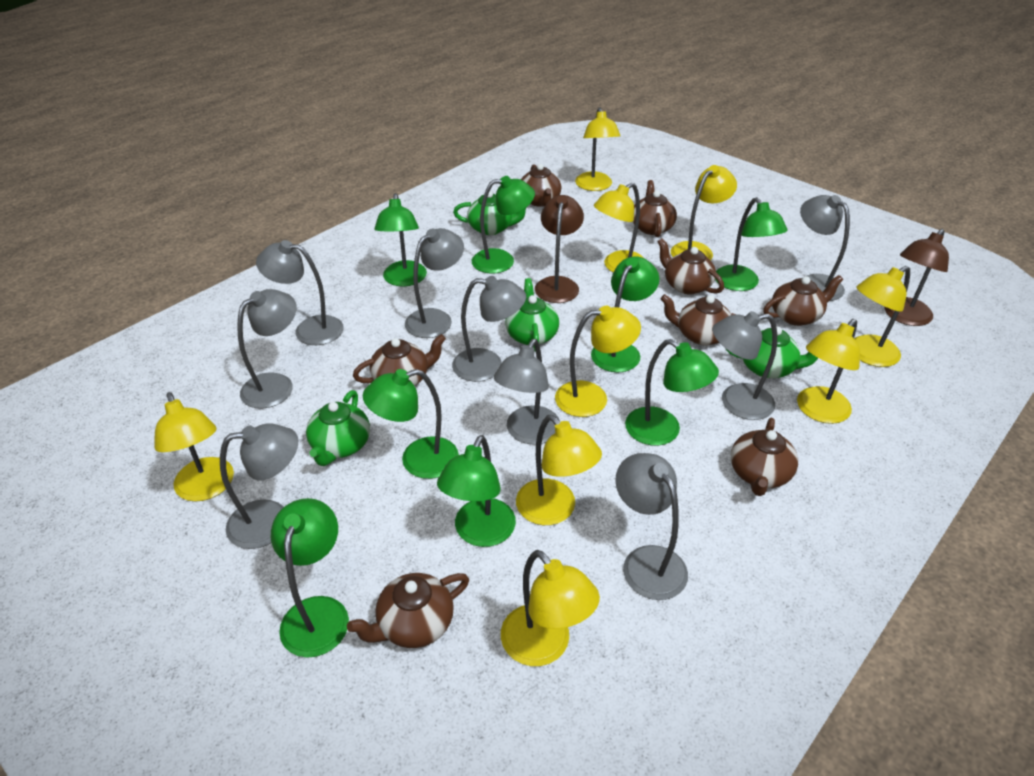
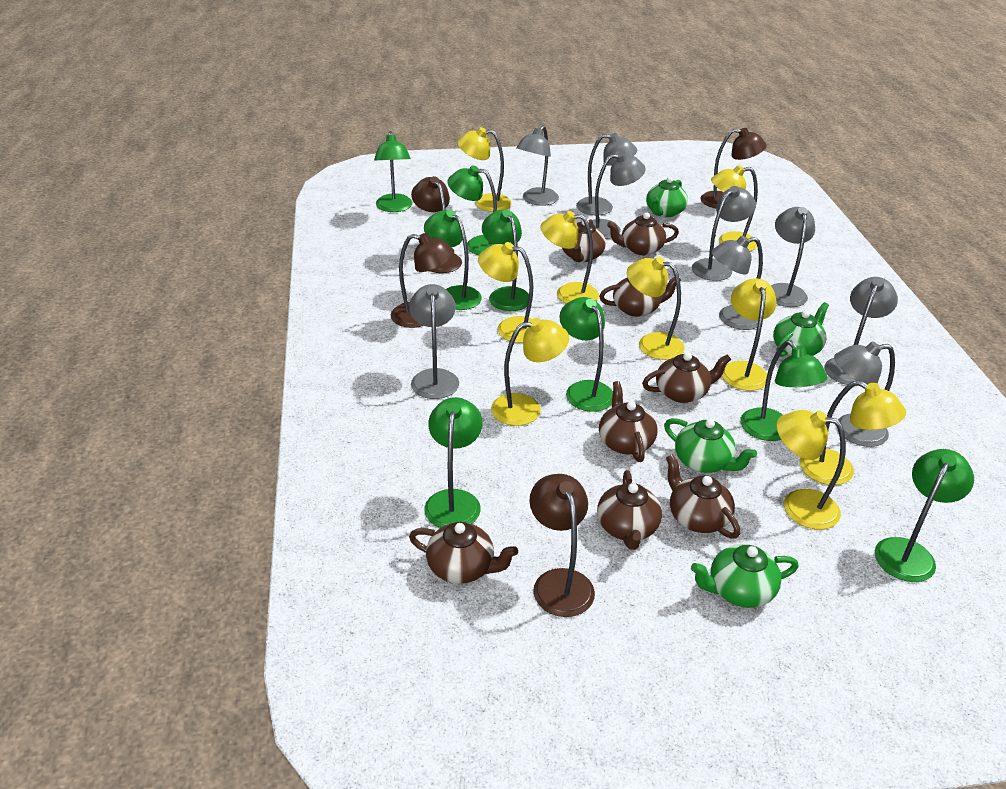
brown lamp: [535,195,584,303] [884,229,949,326] = 2 -> [391,233,454,328] [411,176,462,273] [529,474,595,617] [700,128,766,208] = 4

